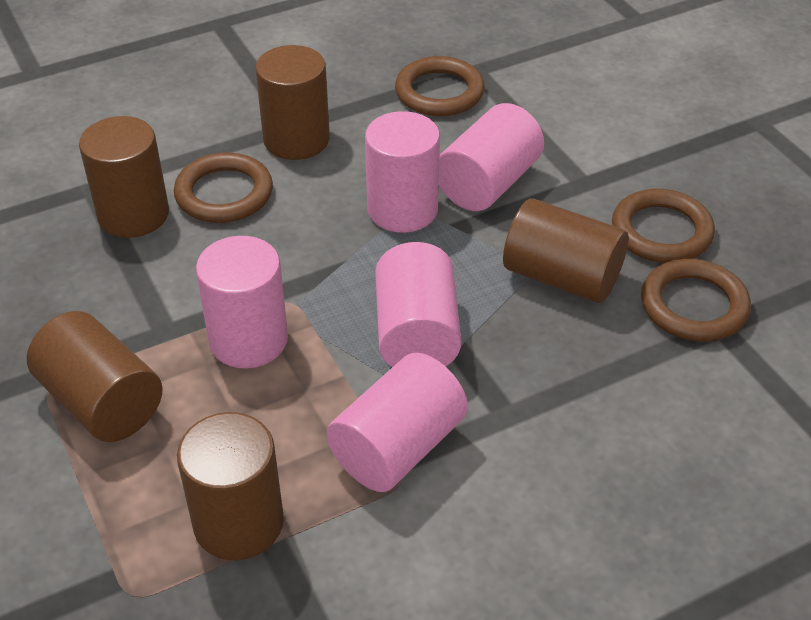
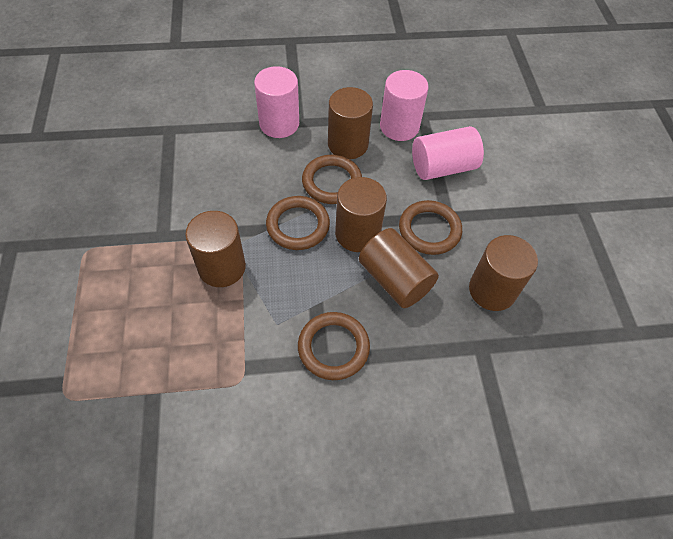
pink cylinder: [196,236,288,369] [327,353,468,492] [365,111,440,233] [375,242,461,367] [439,103,544,211] = 5 -> [254,66,299,138] [380,70,429,141] [412,126,484,180] = 3

